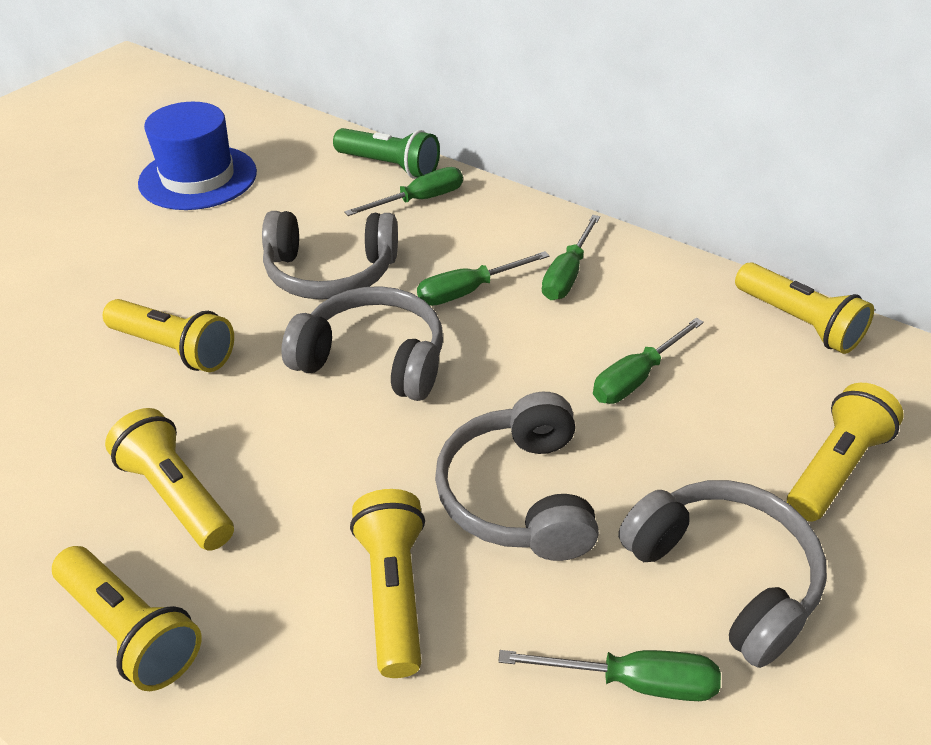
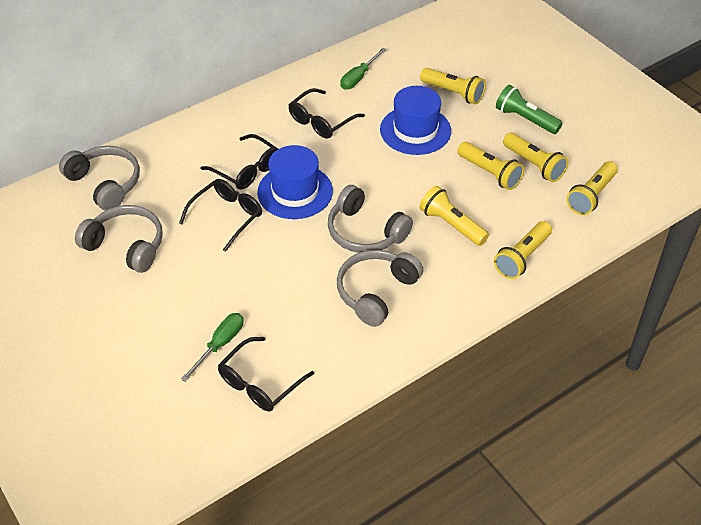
black glasses: none = 0 -> [179,179,262,252] [200,134,278,189] [218,337,314,411] [289,88,365,139] = 4
blue hat: [138,102,257,210] = 1 -> [257,145,333,219] [380,86,451,155] = 2
green screwdriver: [344,167,463,216] [417,251,549,306] [498,650,721,701] [542,215,600,300] [593,318,704,404] = 5 -> [181,313,244,382] [340,48,386,89] = 2

